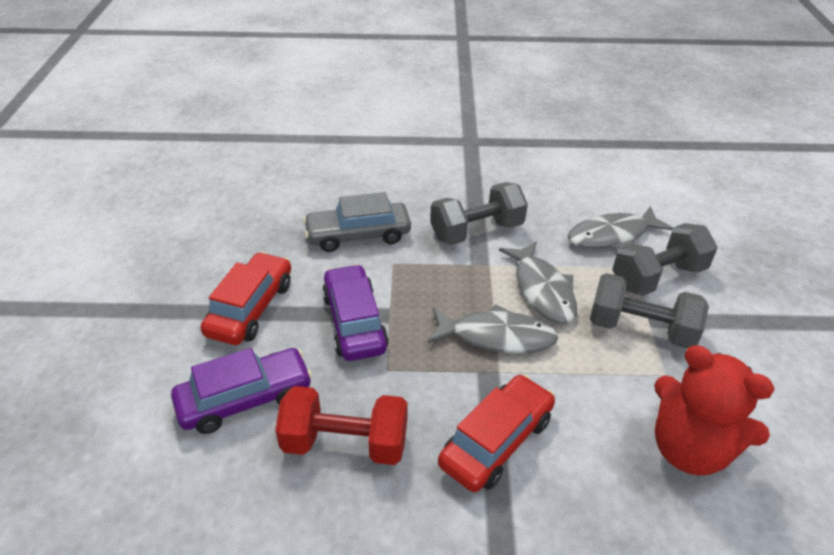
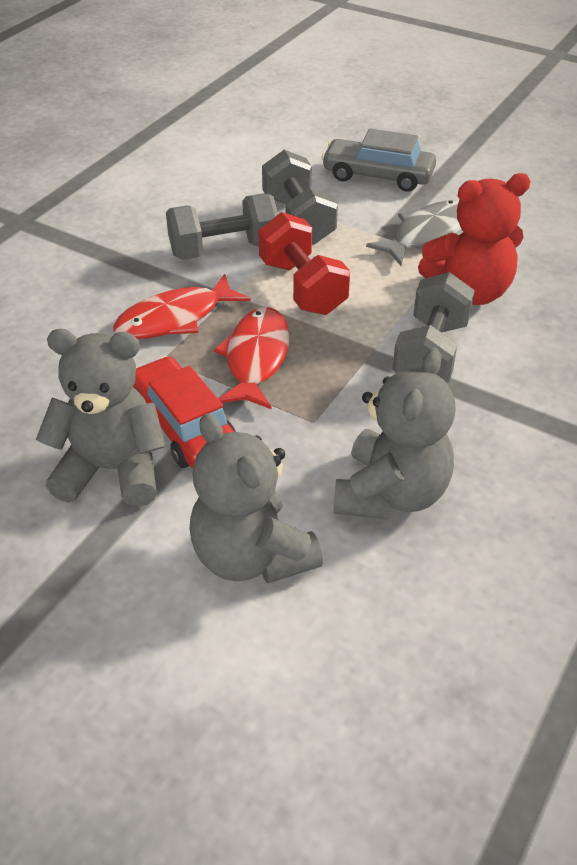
grey fish: [427,304,558,354] [499,241,577,324] [568,206,673,249] = 3 -> [366,200,462,266] = 1
grey teddy bear: none = 0 -> [36,329,166,507] [190,414,323,583] [333,348,456,519] = 3
purple car: [171,348,312,434] [322,264,389,361] = 2 -> none = 0
red car: [201,252,291,345] [438,374,555,492] = 2 -> [133,356,236,468] = 1
red fish: none = 0 -> [113,274,251,339] [214,307,290,409] = 2

